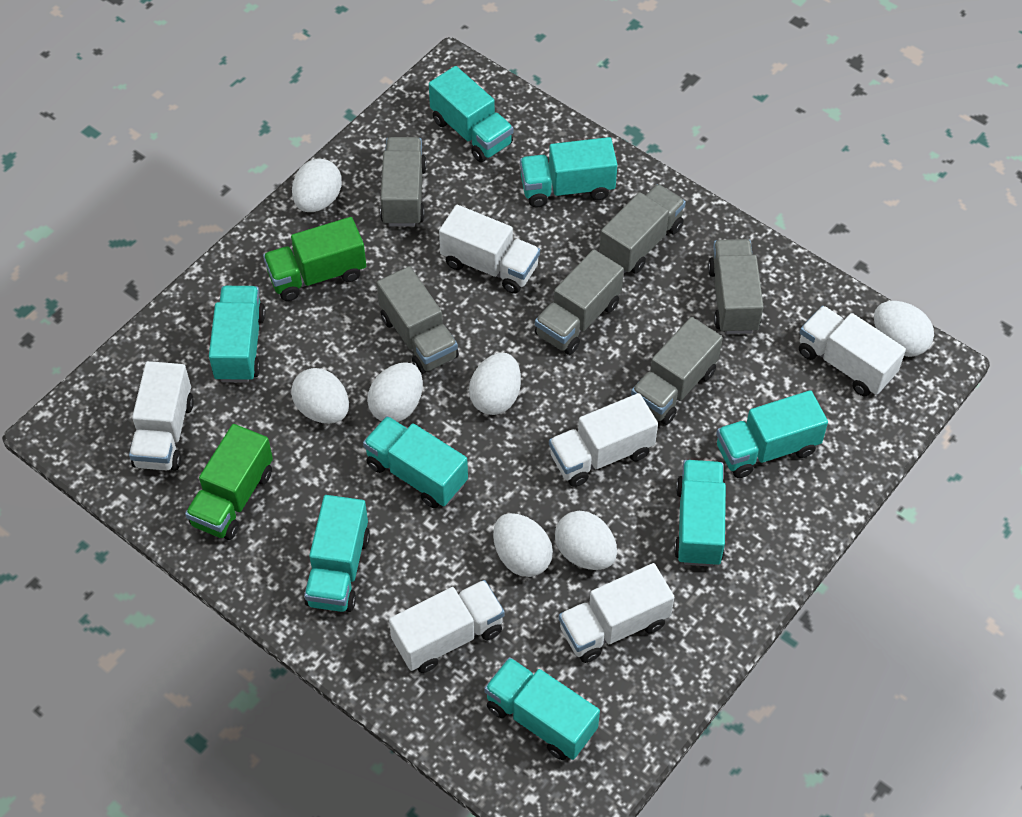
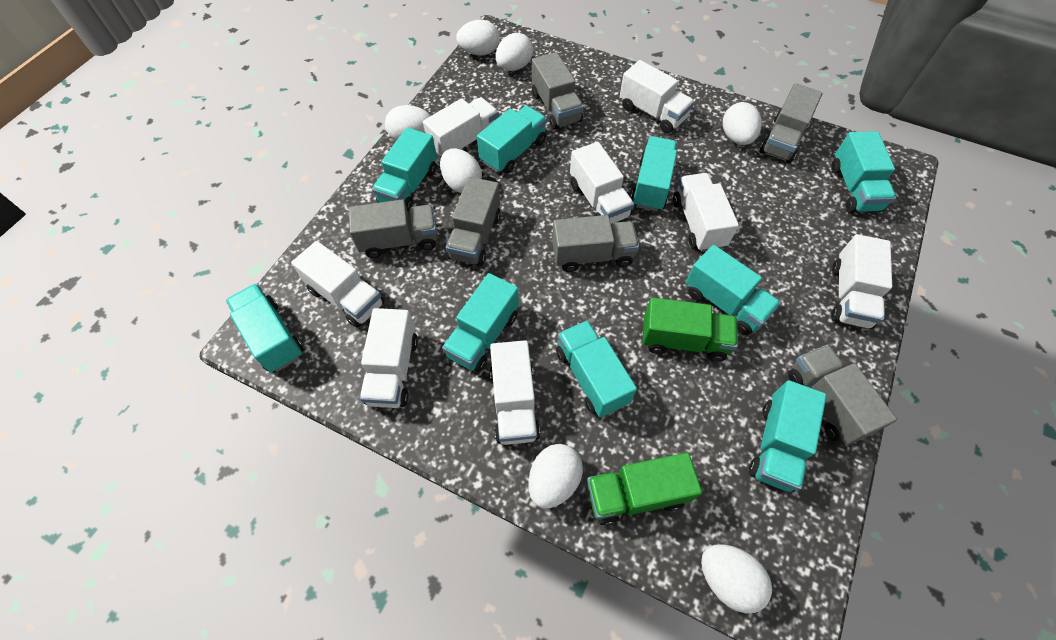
turquoise truck: [209,286,266,382] [304,495,370,612] [363,416,468,508] [429,66,513,163] [484,657,600,760] [520,137,617,207] [674,460,726,567] [716,390,828,478] = 8 -> [226,284,303,373] [372,127,437,212] [442,273,519,372] [477,106,547,174] [556,320,637,417] [631,136,677,211] [686,245,781,335] [749,380,827,492] [831,131,896,213] = 9
white truck: [129,361,194,471] [389,580,505,673] [439,205,540,294] [549,393,658,487] [559,563,674,663] [799,306,906,397] = 6 -> [291,241,384,328] [360,308,418,408] [423,97,499,158] [490,340,540,445] [570,142,634,224] [620,60,695,133] [673,173,739,252] [831,234,892,329] = 8

